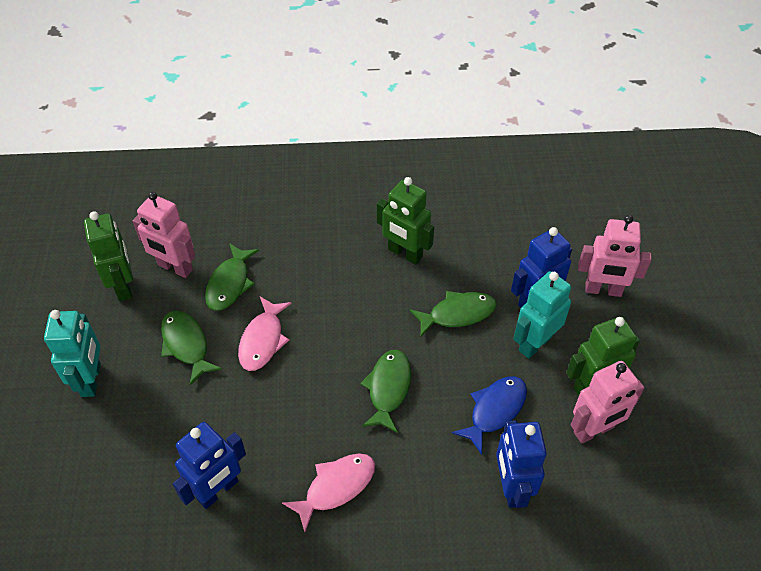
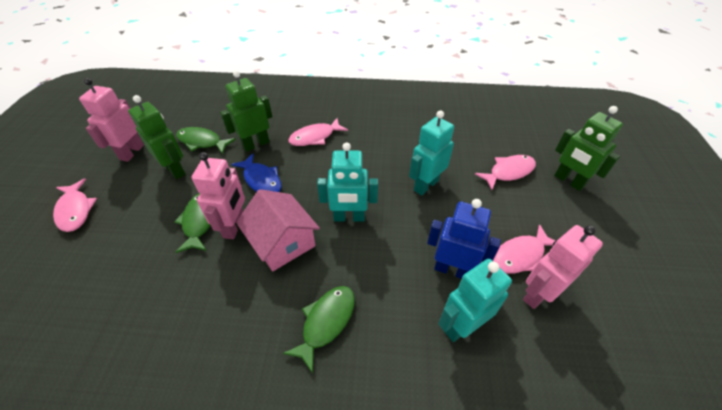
blue robot: [173,422,246,509] [496,420,547,508] [511,227,572,308] = 3 -> [427,199,501,279] = 1
green fish: [161,311,222,385] [205,243,259,311] [360,350,411,433] [410,291,497,336] = 4 -> [174,193,211,253] [176,127,236,154] [283,286,355,374] = 3
pink fish: [238,297,292,371] [282,453,375,532] = 2 -> [53,179,97,232] [288,118,348,146] [475,155,536,190] [493,224,555,274] = 4
pink house: none = 0 -> [236,189,320,271] = 1
turquoise robot: [44,310,101,397] [513,271,571,359] = 2 -> [317,142,378,222] [409,110,454,196] [438,259,512,342] = 3

